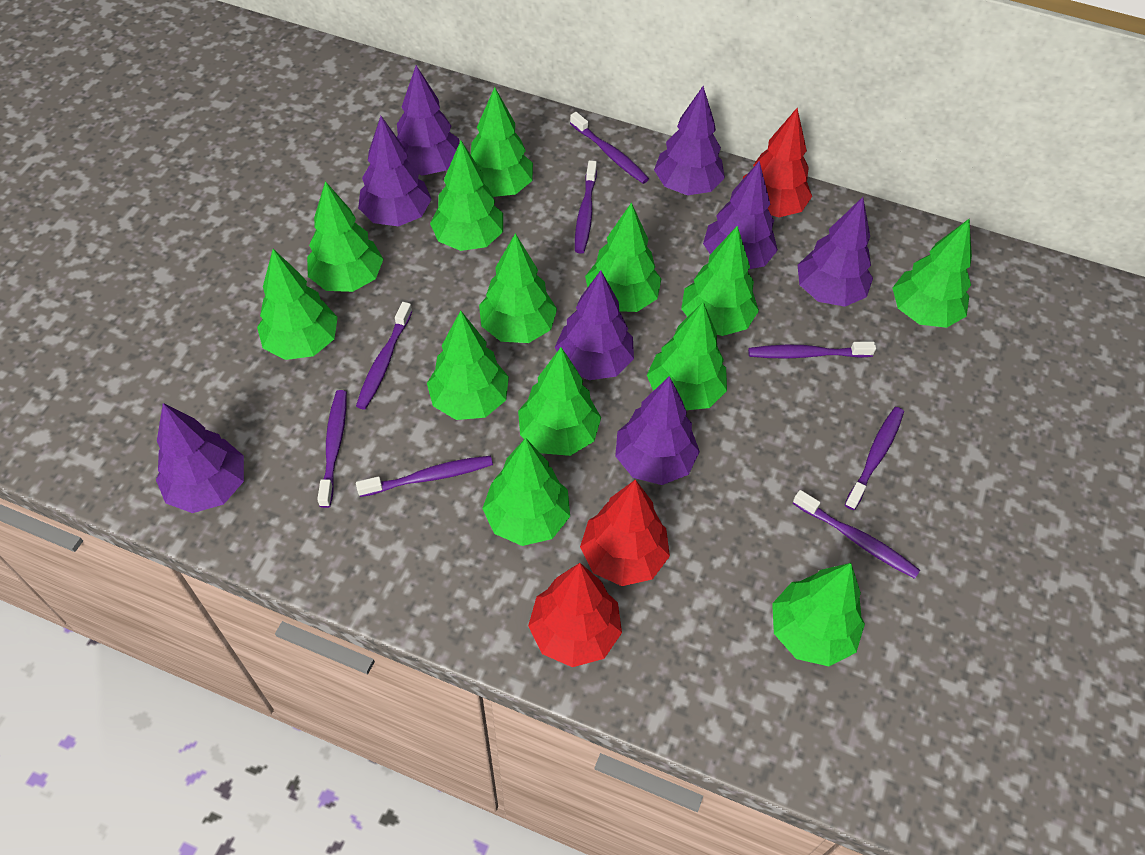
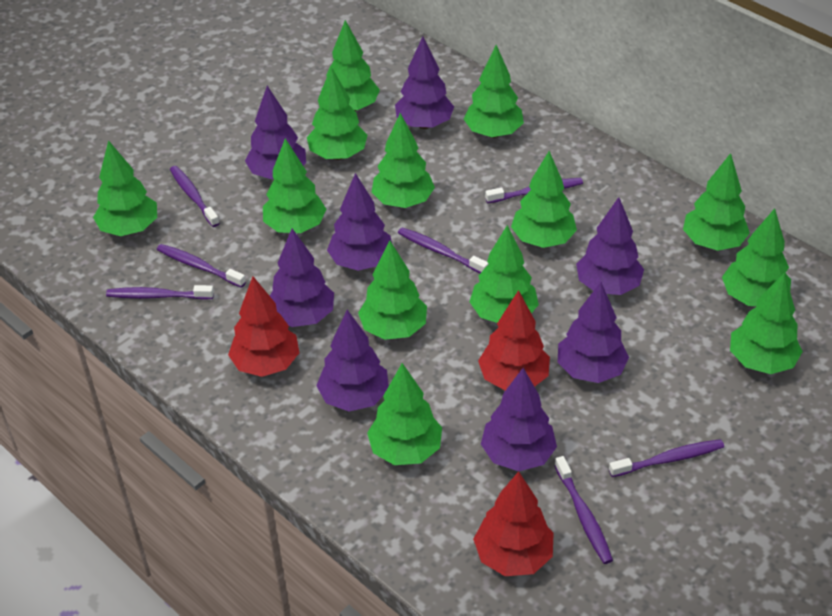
purple toothbrush: [317,390,347,508] [356,302,412,410] [356,456,493,497] [570,112,649,184] [575,161,597,254] [748,342,876,358] [793,490,920,579] [845,407,904,510] = 8 -> [106,285,214,300] [157,244,246,288] [170,166,220,227] [398,227,488,273] [485,178,583,203] [554,456,613,564] [609,439,724,477] = 7

